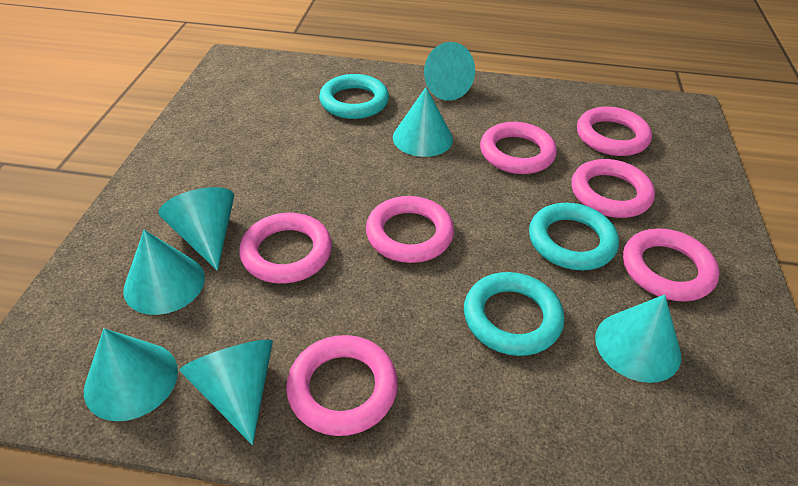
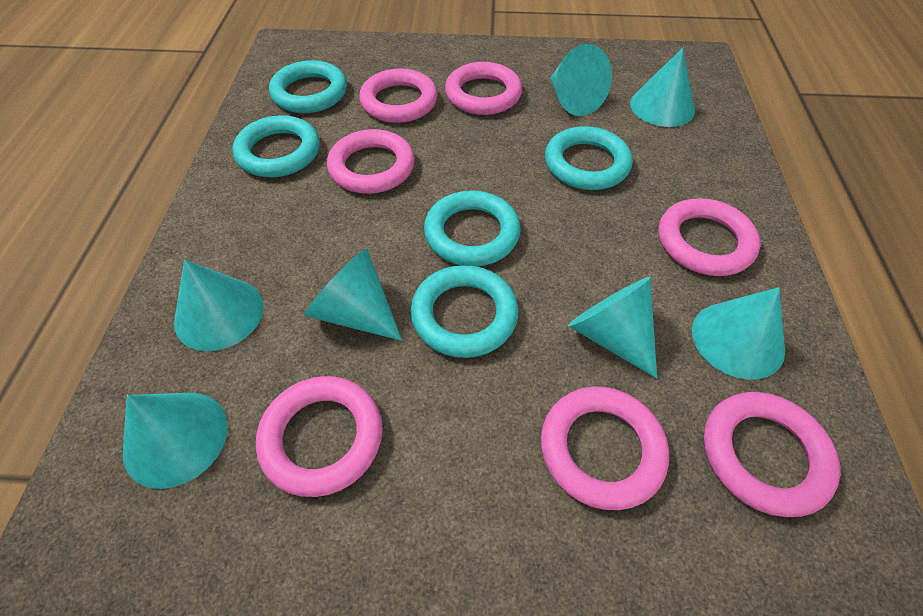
turquoise ring: [319,74,389,119] [464,272,564,356] [529,203,619,270] = 3 -> [232,115,320,177] [269,60,347,113] [410,265,518,358] [424,190,520,266] [545,126,633,190] = 5

